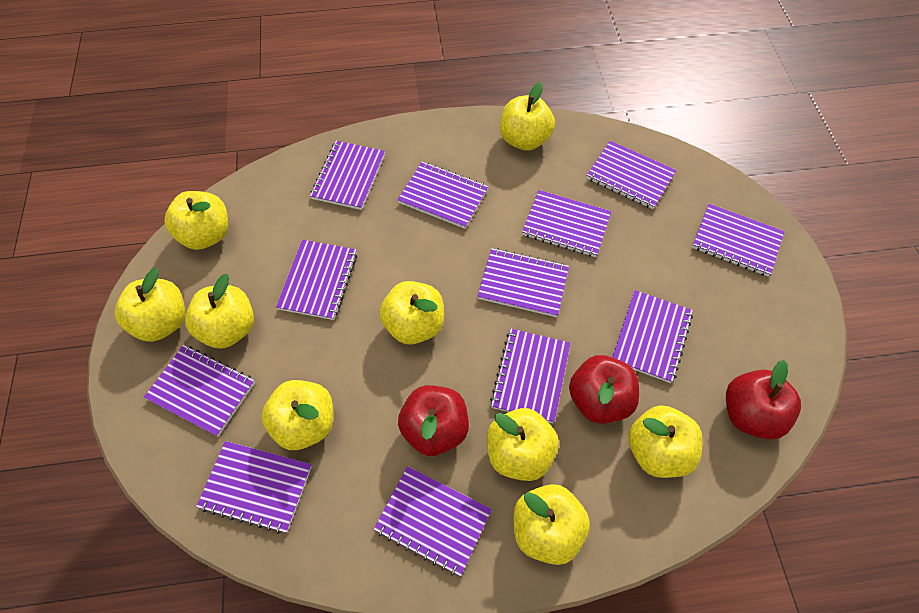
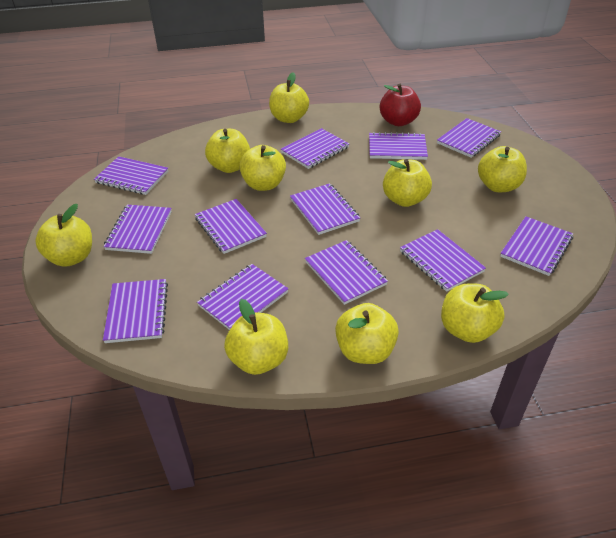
red apple: [398,385,469,456] [569,355,639,424] [726,360,801,440] = 3 -> [380,84,421,126] = 1

